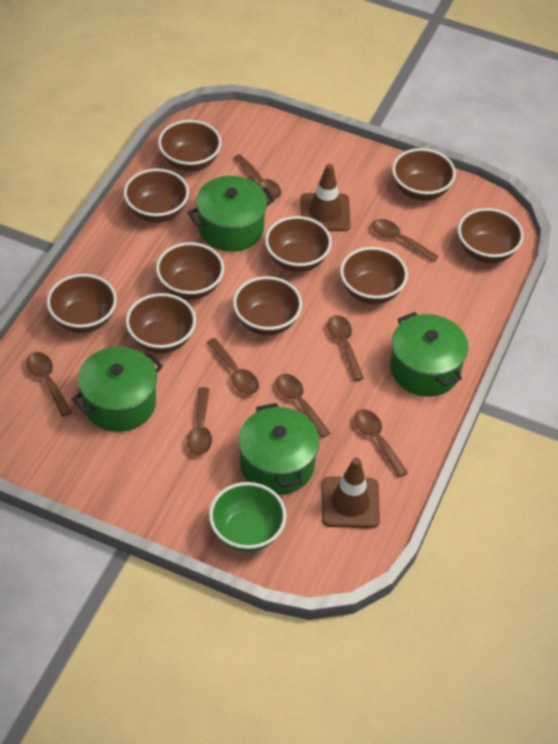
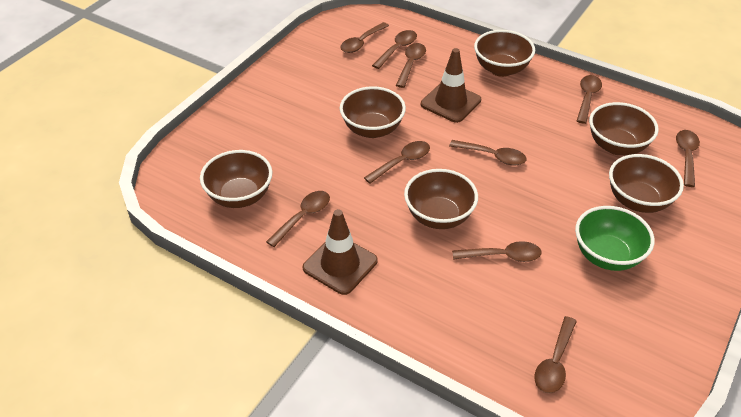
brown bowl: [47,274,117,333] [123,168,189,223] [126,293,196,353] [156,242,224,300] [158,120,222,171] [233,276,302,335] [265,216,332,272] [340,247,408,304] [392,148,456,201] [458,208,524,263] = 10 -> [200,150,272,208] [340,86,406,138] [404,169,478,229] [474,30,535,77] [589,102,659,155] [609,154,684,213] = 6
brown spoon: [26,352,72,417] [187,387,212,455] [206,338,259,395] [233,154,281,199] [276,374,330,438] [327,315,364,381] [354,409,408,477] [372,219,439,262] = 8 -> [266,191,330,247] [340,22,389,53] [364,141,430,184] [372,30,417,69] [396,43,426,88] [449,140,527,166] [452,241,542,262] [534,316,577,393] [577,75,602,124] [676,130,700,187] = 10
green pot: [72,347,163,432] [188,176,275,252] [238,403,319,495] [390,312,468,397] = 4 -> none = 0

